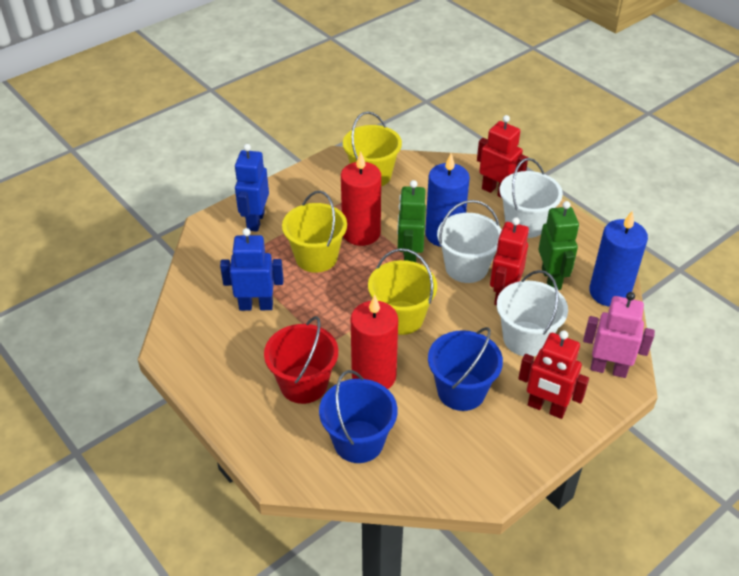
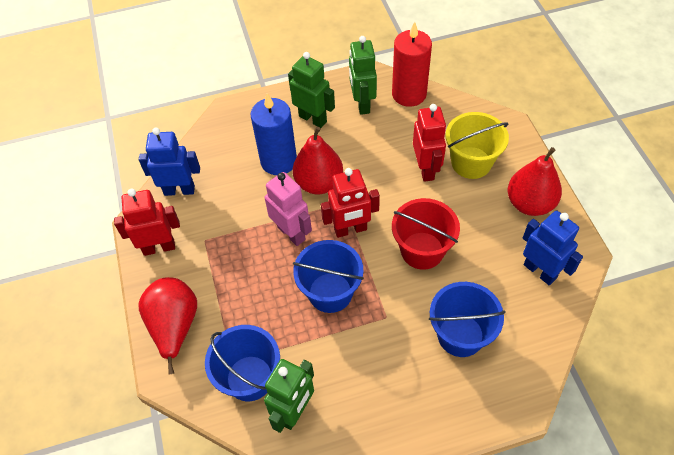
blue bucket: [319,370,397,463] [428,327,503,411] = 2 -> [205,325,280,401] [293,240,364,313] [429,282,506,357] = 3
blue candle: [425,153,470,247] [589,211,648,307] = 2 -> [250,93,297,175] = 1
green robot: [397,180,426,262] [538,201,579,290] = 2 -> [264,359,314,433] [288,52,335,128] [349,36,377,115] = 3
red candle: [341,152,381,246] [351,295,398,389] = 2 -> [392,22,432,107] = 1
red pear: none = 0 -> [139,277,197,374] [293,126,343,194] [507,147,562,216] = 3
white bucket: [437,200,502,283] [497,270,568,356] [500,158,563,238] = 3 -> none = 0
yellow bucket: [282,191,347,273] [343,111,402,186] [368,248,437,335] = 3 -> [446,112,509,179] = 1

